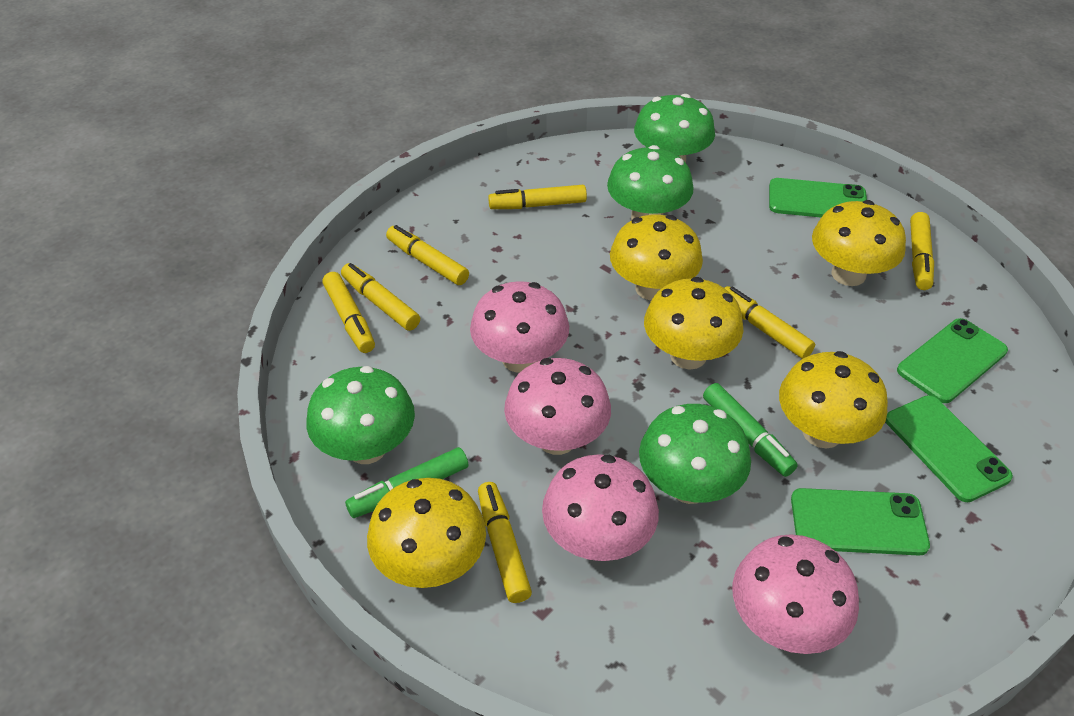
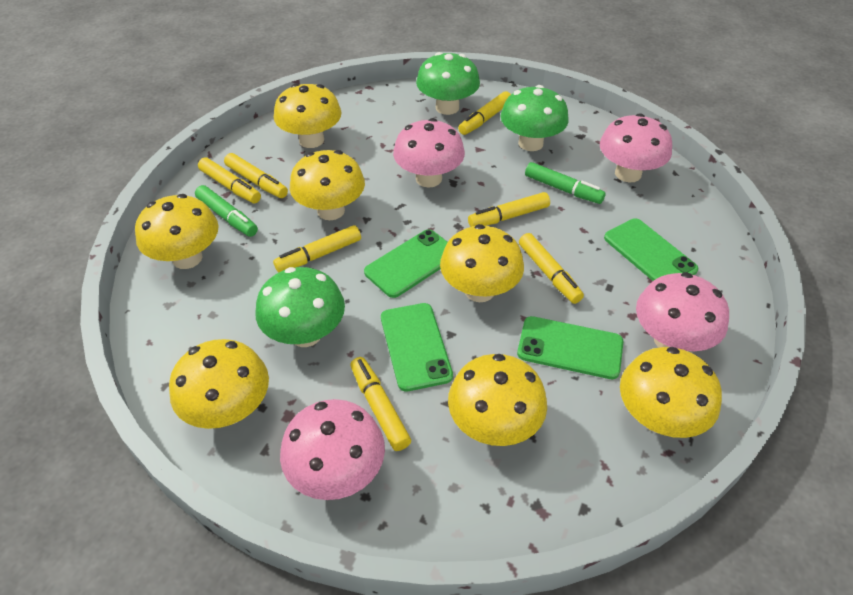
green mushroom: [306,366,415,464] [607,145,694,220] [634,94,715,162] [639,404,751,504] = 4 -> [255,267,345,347] [416,52,480,115] [501,85,569,151] = 3
yellow mushroom: [367,478,486,588] [610,215,703,300] [644,277,743,370] [779,351,888,449] [812,200,906,286] = 5 -> [135,194,219,269] [169,339,269,429] [274,83,341,148] [290,150,365,220] [440,224,524,302] [448,354,547,446] [620,347,722,438] = 7

